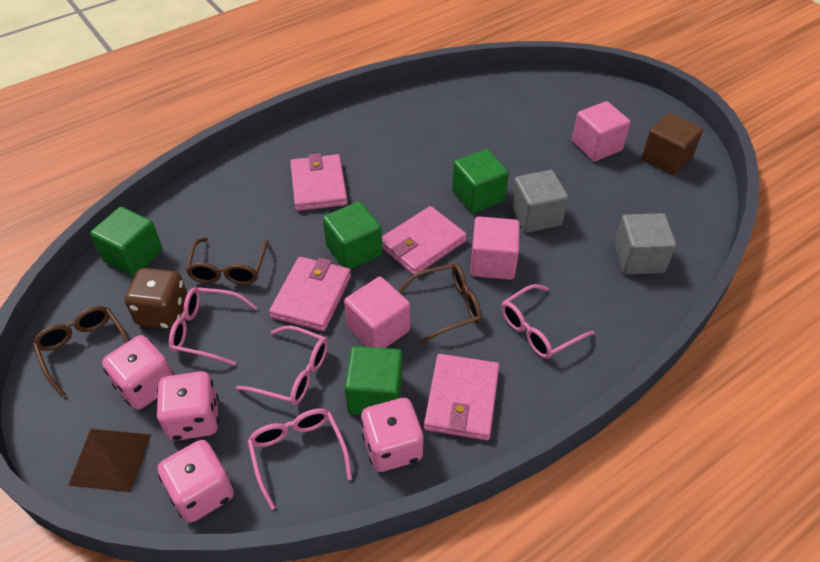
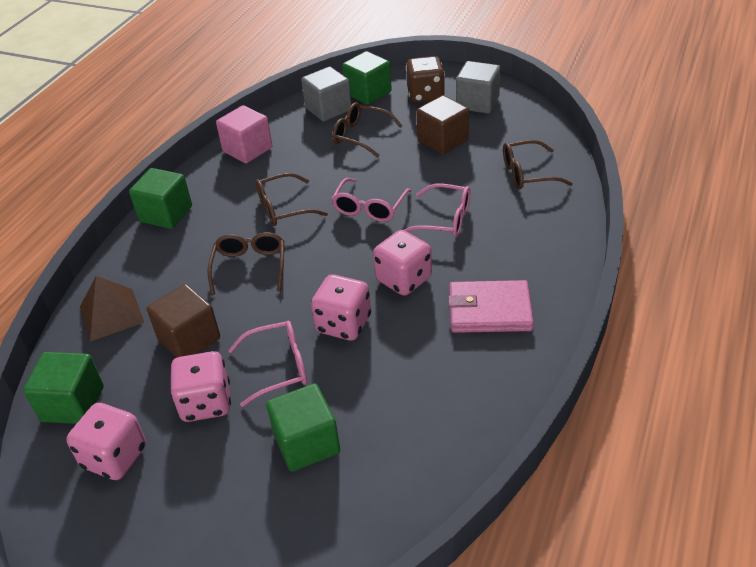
brown cube: [642,113,703,175] = 1 -> [147,284,220,358] [416,95,469,154] = 2
brown glasses: [33,306,129,397] [186,237,269,285] [399,263,481,344] = 3 -> [207,232,284,295] [256,173,328,226] [332,102,403,157] [503,140,573,189] = 4
pink cube: [344,277,410,348] [470,217,520,280] [572,101,631,161] = 3 -> [216,105,272,163] = 1
pink glasses: [169,287,257,366] [236,326,328,405] [248,408,352,510] [501,284,594,359] = 4 -> [228,321,307,407] [331,178,411,222] [404,184,470,238] = 3
pink wallet: [269,257,351,331] [290,153,348,211] [382,206,467,275] [424,354,499,440] = 4 -> [448,280,534,333] = 1

